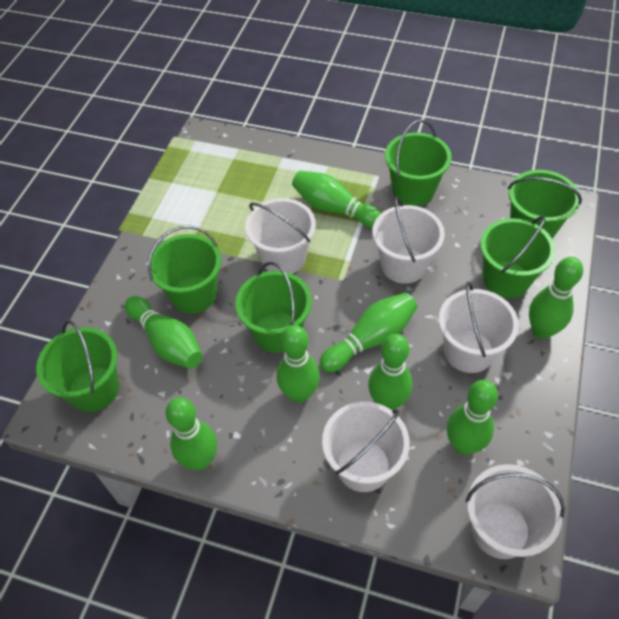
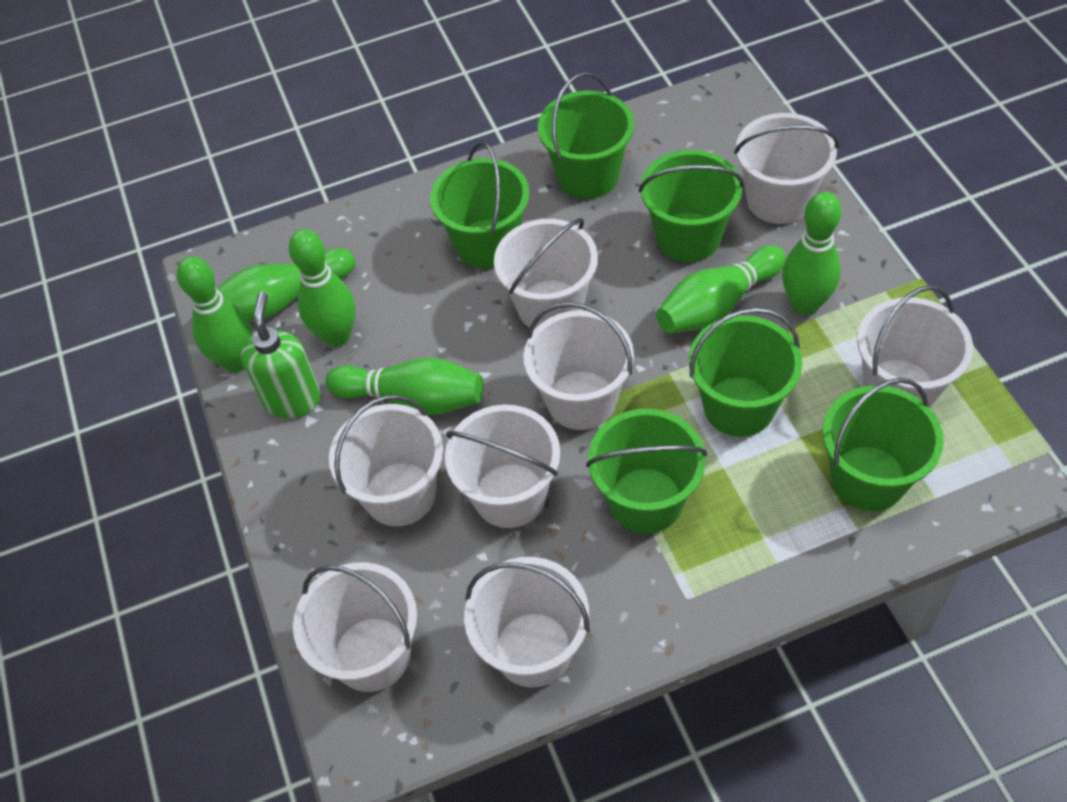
green bowling pin: [125,296,203,369] [166,397,217,470] [276,325,320,403] [292,171,382,228] [319,292,417,372] [368,334,413,411] [447,380,498,455] [529,257,583,339] = 8 -> [177,256,252,372] [217,248,356,321] [289,229,356,347] [325,357,484,415] [656,245,786,333] [782,192,842,315] = 6
green soap dispenser: none = 0 -> [241,292,321,418] = 1
white bucket: [245,198,316,274] [322,402,410,492] [372,196,445,284] [439,282,519,373] [465,464,565,559] = 5 -> [293,562,417,692] [329,395,443,526] [445,405,560,528] [464,557,590,687] [494,218,598,330] [523,302,634,430] [734,113,839,224] [857,285,973,408] = 8

